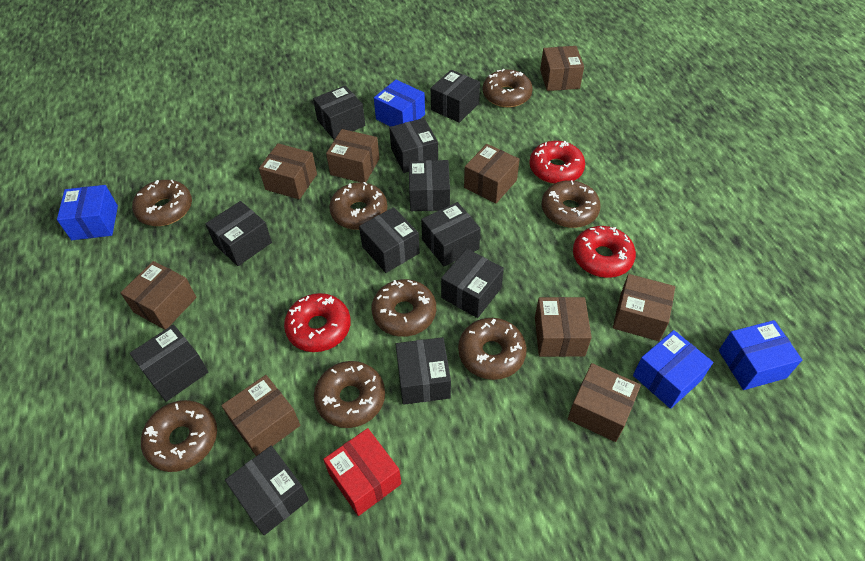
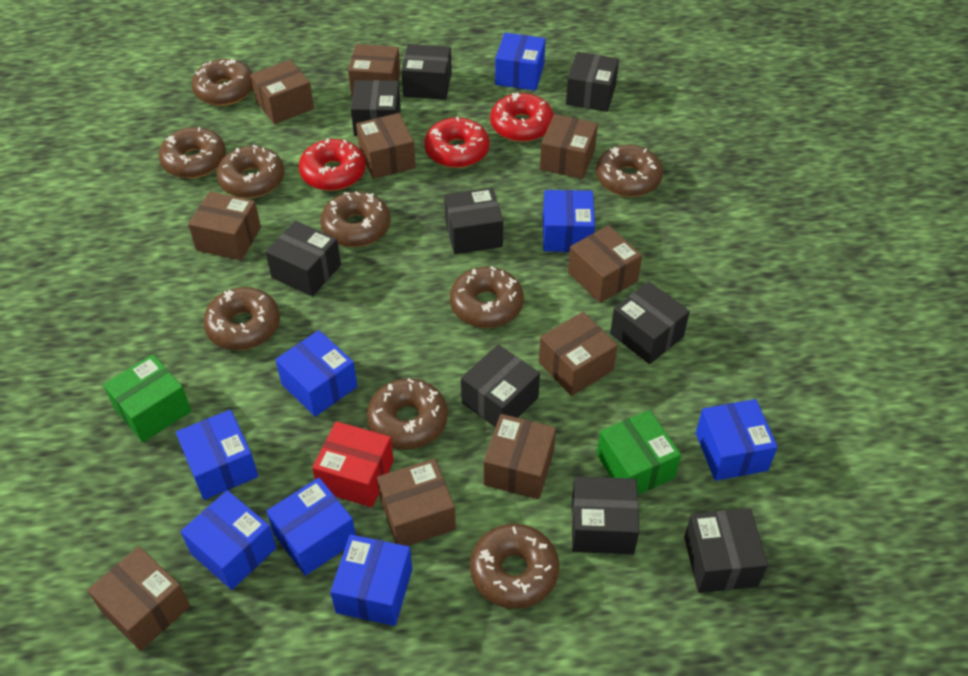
black box: [130,325,208,402] [205,201,272,266] [225,446,309,535] [313,85,365,139] [359,207,420,273] [389,118,438,173] [396,337,451,405] [409,160,450,211] [421,202,481,267] [431,70,480,123] [441,249,504,318] = 11 -> [266,221,341,297] [351,80,401,136] [401,44,452,100] [444,187,503,254] [461,345,540,428] [566,52,619,112] [572,476,640,554] [610,282,690,364] [684,508,768,593] = 9
blue box: [57,185,118,240] [374,80,425,127] [633,330,713,409] [719,320,802,390] = 4 -> [176,410,258,500] [181,490,277,590] [266,478,356,576] [275,330,357,417] [330,534,412,626] [495,33,546,91] [543,190,595,252] [696,399,778,481] = 8
brown box: [120,261,197,330] [221,375,300,456] [259,143,317,199] [326,129,380,183] [464,144,520,203] [535,297,592,357] [540,46,584,91] [568,363,641,442] [613,274,675,341] = 9 -> [87,546,190,651] [188,192,261,260] [250,60,314,124] [348,44,401,97] [356,113,416,179] [377,459,456,546] [484,414,556,499] [539,312,618,396] [540,114,598,179] [568,225,642,303] = 10
brown donut: [132,180,192,226] [141,400,217,472] [314,361,385,428] [329,182,387,230] [371,279,436,337] [458,318,527,380] [483,69,533,108] [542,180,601,228] = 8 -> [159,127,226,178] [192,59,253,106] [203,287,280,350] [216,145,284,198] [320,191,390,247] [367,378,448,449] [450,266,524,328] [470,524,559,609] [596,145,663,197] = 9
green box: none = 0 -> [103,354,191,442] [597,410,681,495] = 2

